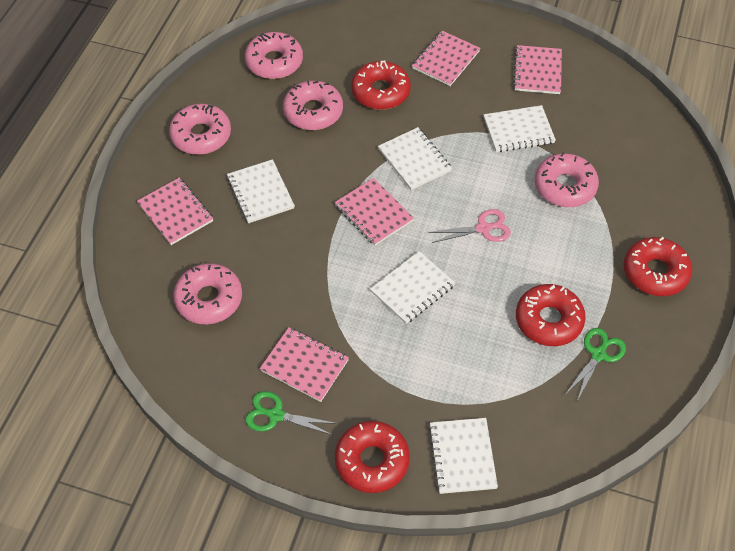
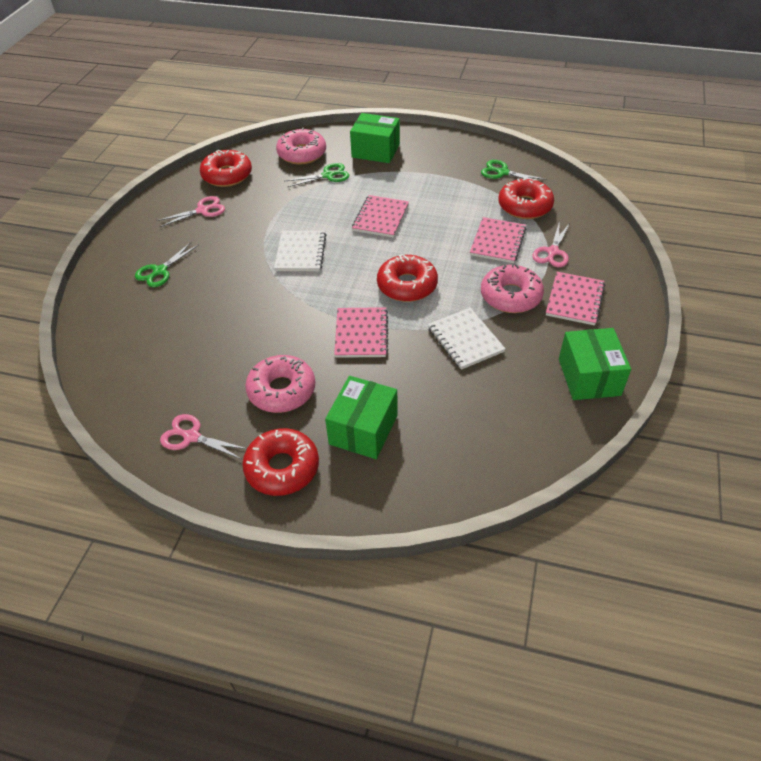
green box: none = 0 -> [325,376,398,459] [350,113,400,163] [559,328,631,400] = 3
green scissors: [245,391,337,435] [565,328,626,401] = 2 -> [135,242,199,287] [285,163,349,187] [481,160,547,180] = 3
pink donut: [169,104,231,155] [173,263,242,324] [245,32,303,79] [283,81,343,130] [534,153,599,207] = 5 -> [245,355,315,413] [276,128,326,165] [481,263,544,313] = 3
pink notebook: [137,178,213,245] [260,327,349,402] [335,178,414,245] [412,31,480,86] [513,45,562,94] = 5 -> [334,307,388,358] [352,195,409,238] [470,217,526,263] [546,272,605,326] = 4
pink scissors: [429,209,511,243] = 1 -> [156,196,225,227] [160,414,247,459] [532,221,570,267] = 3
white notebook: [227,159,295,223] [370,251,455,324] [378,127,452,190] [428,418,498,494] [484,105,556,152] = 5 -> [274,231,326,271] [428,308,506,370] = 2

